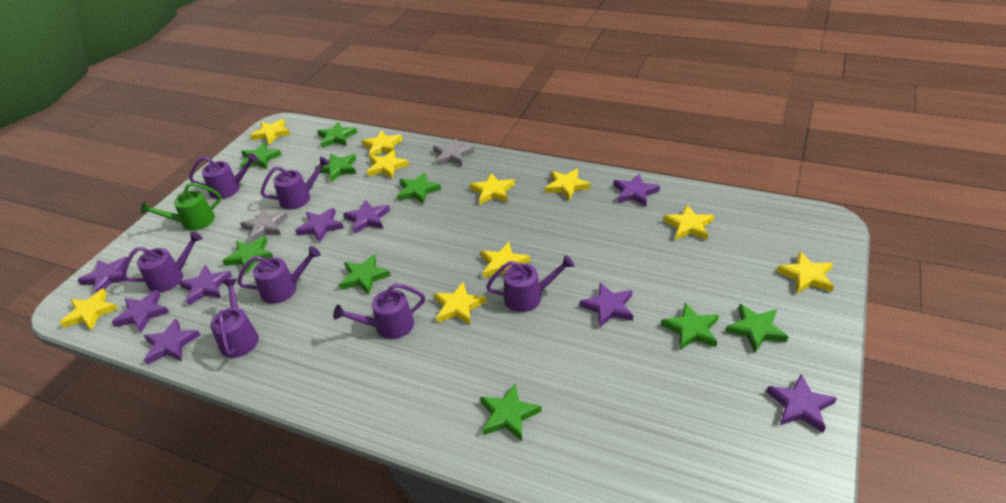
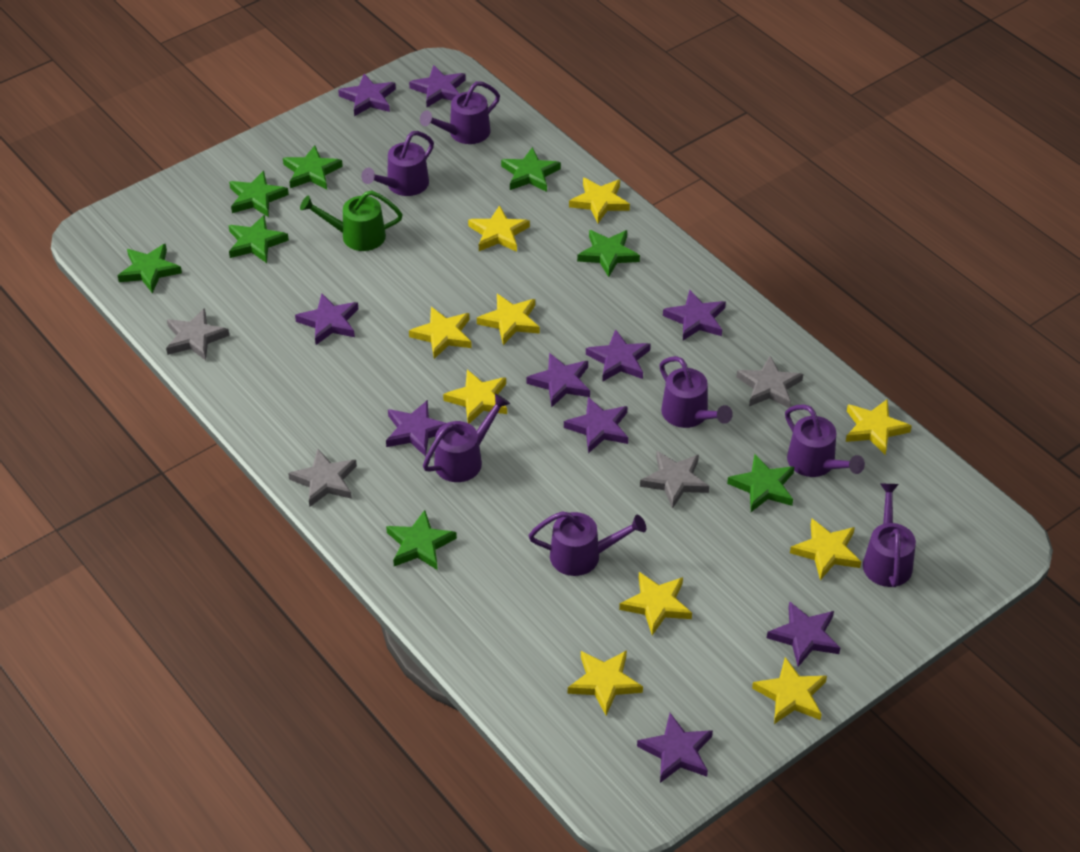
green star: [222,236,273,273] [241,143,281,169] [315,154,356,182] [317,122,357,148] [339,254,391,295] [397,172,441,204] [480,384,542,441] [661,303,719,350] [725,304,789,353] = 9 -> [118,243,182,293] [229,171,289,217] [229,215,289,263] [283,145,343,189] [386,510,457,570] [501,147,561,192] [577,230,640,277] [727,454,794,512] = 8
grey star: [240,208,288,242] [433,138,474,166] = 2 -> [166,308,229,361] [288,448,357,507] [640,451,709,509] [737,356,803,408] = 4
purple star: [78,257,127,293] [112,290,169,333] [144,319,200,365] [179,265,232,305] [295,208,344,243] [343,200,390,234] [579,282,633,328] [613,174,660,207] [766,374,837,433] = 9 -> [295,294,358,345] [338,74,396,116] [386,400,446,457] [409,65,466,107] [526,353,590,407] [564,397,628,453] [586,329,651,382] [637,713,713,783] [663,290,726,341] [767,601,840,667] = 10

